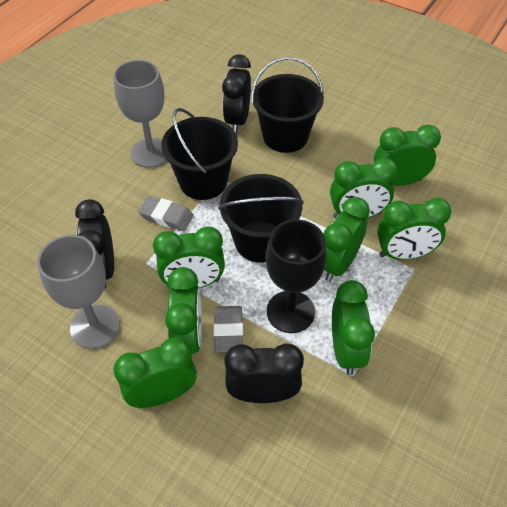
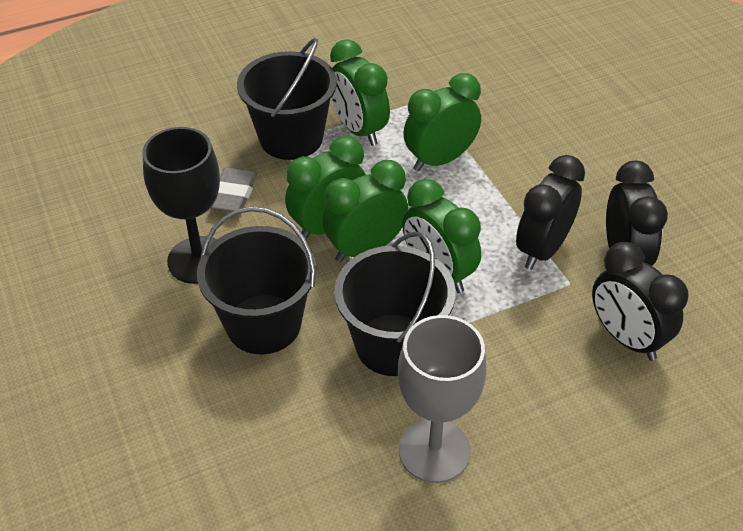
green clock: [113,337,197,408] [153,226,225,288] [165,267,202,354] [324,197,370,282] [330,158,398,218] [332,280,375,375] [374,125,441,186] [377,198,451,260] = 8 -> [285,136,366,239] [323,160,408,262] [330,39,390,146] [402,179,481,293] [404,73,481,171] = 5
grey eraser: [138,196,193,231] [214,306,243,352] = 2 -> [210,167,257,212] = 1
grey goblet: [37,235,120,349] [114,60,167,168] = 2 -> [398,315,486,483] = 1

